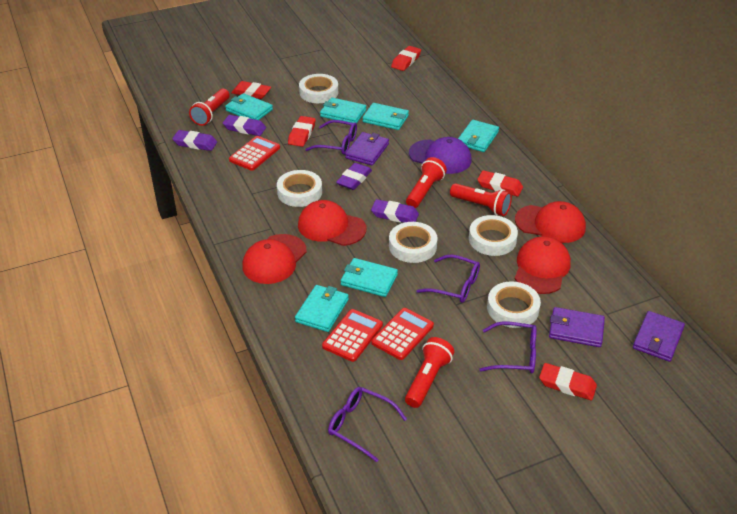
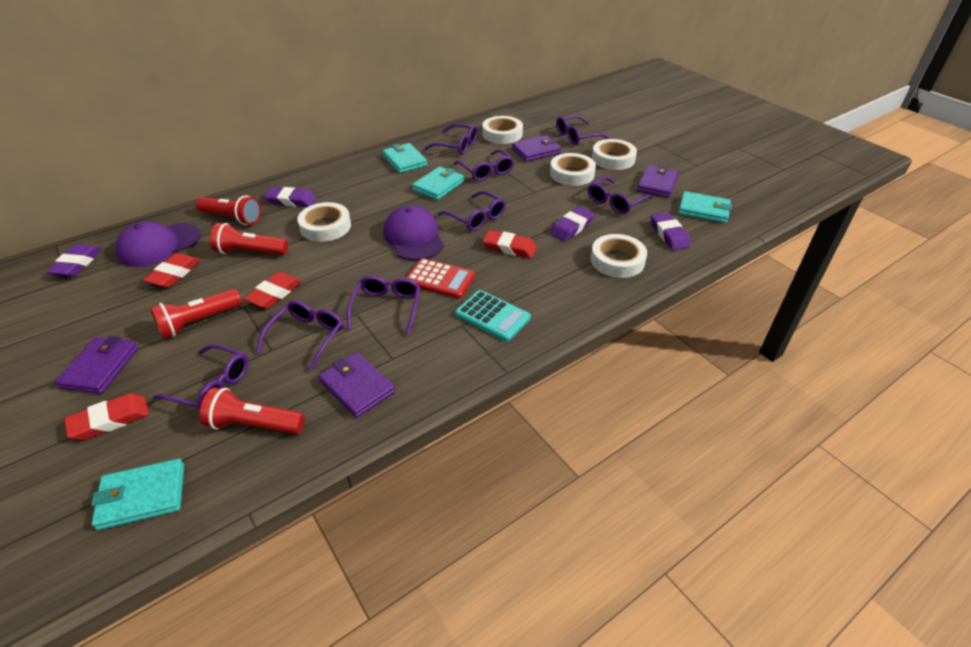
purple cap: [409,137,472,174] = 1 -> [116,221,201,267] [383,205,444,261] = 2
purple glasses: [305,120,357,155] [328,387,407,462] [417,254,480,303] [479,321,536,374] = 4 -> [153,344,248,410] [256,300,343,372] [347,276,421,335] [424,124,478,154] [437,191,505,231] [454,149,514,181] [556,115,610,145] [588,176,652,214] = 8
purple wallet: [345,132,389,165] [549,307,605,347] [633,311,685,362] = 3 -> [55,336,138,394] [319,352,395,418] [512,135,562,162] [637,165,679,198] = 4
red calculator: [229,136,280,171] [322,309,383,362] [371,308,434,360] = 3 -> [406,258,475,299] = 1
red cap: [242,234,307,284] [298,200,366,246] [515,201,586,243] [515,236,571,294] = 4 -> none = 0
red eraser: [231,81,271,99] [288,116,316,147] [391,46,421,71] [477,170,523,197] [539,363,597,400] = 5 -> [65,393,149,440] [143,253,201,288] [243,272,302,309] [483,230,537,258] = 4
turquoise calculator: none = 0 -> [455,290,531,341] = 1
turquoise wallet: [225,93,273,120] [295,285,349,332] [320,97,366,124] [341,258,398,297] [362,103,409,130] [458,120,499,152] = 6 -> [91,458,184,530] [383,143,427,173] [412,166,464,200] [678,191,732,223] = 4

